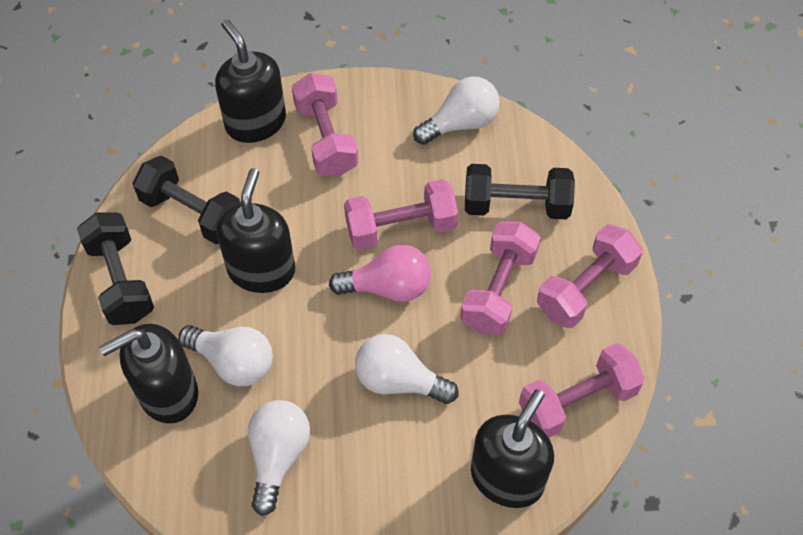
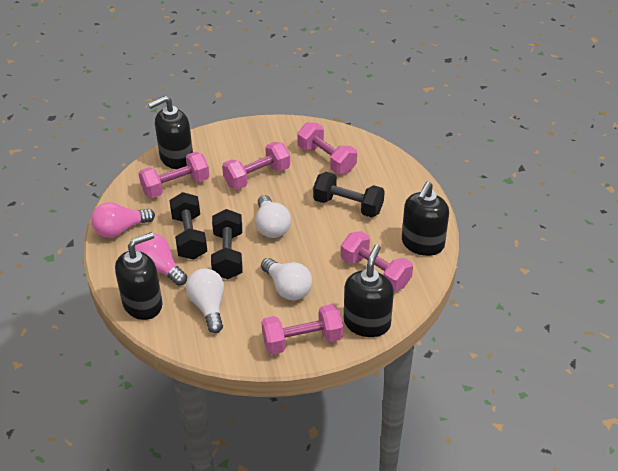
pink light bulb: [329,245,431,302] = 1 -> [91,202,155,238] [135,233,187,286] = 2
white light bulb: [178,325,273,386] [248,400,310,516] [355,334,459,404] [413,76,500,145] = 4 -> [186,268,224,333] [256,195,291,238] [261,258,312,300] = 3

